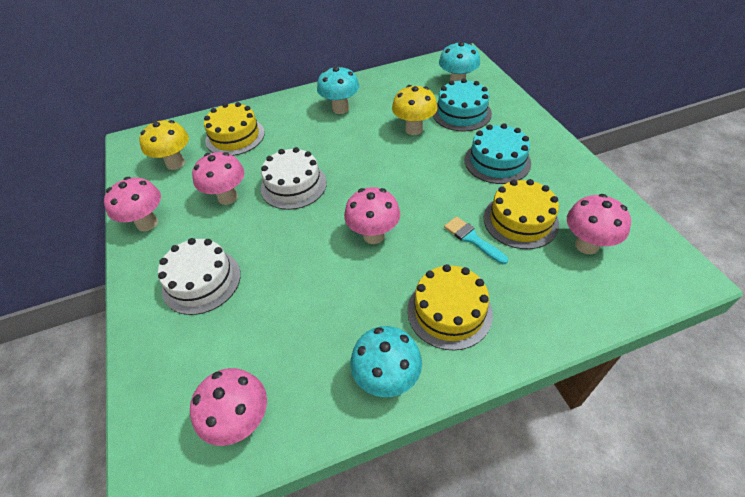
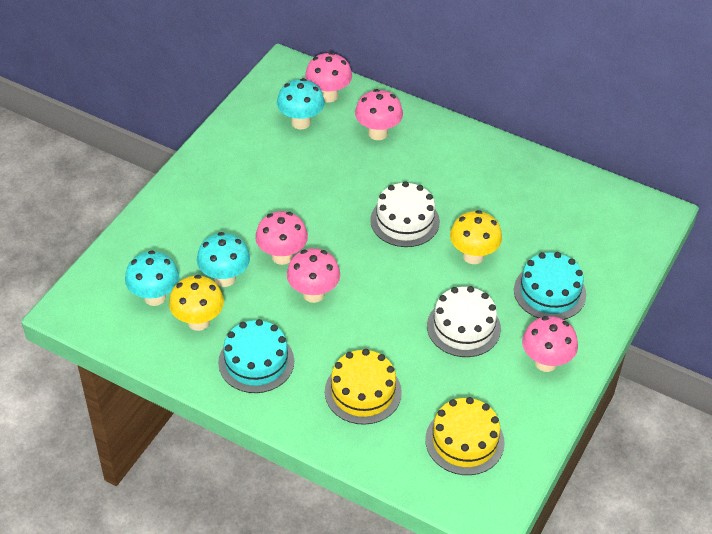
turquoise brush: [444,216,508,264] = 1 -> none = 0
yellow cake: [204,102,265,156] [407,264,493,350] [483,179,559,249] = 3 -> [325,349,402,425] [425,397,505,475] = 2

